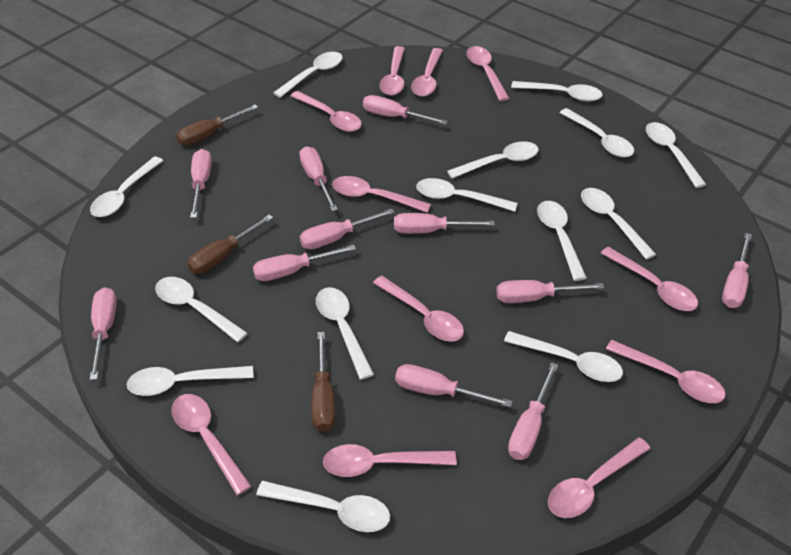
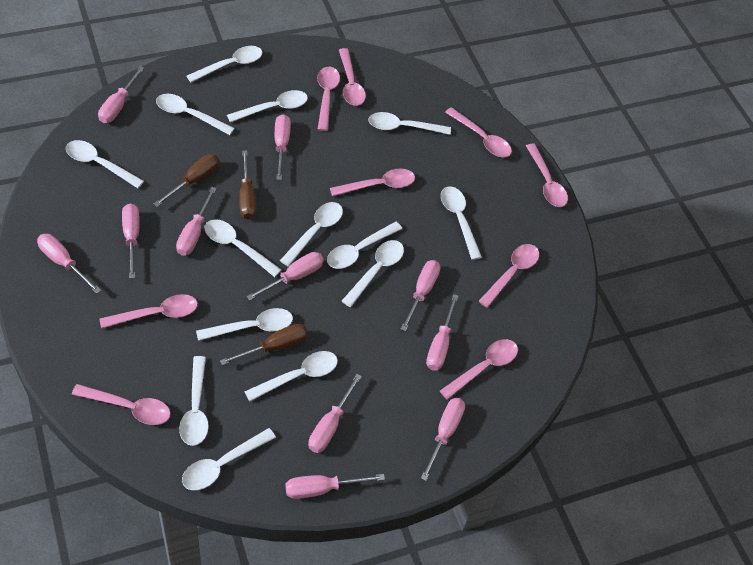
pink spoon: [171,394,252,495] [290,91,362,132] [323,444,457,477] [332,176,431,213] [373,276,464,342] [379,46,405,96] [411,48,443,96] [466,46,510,101] [548,437,651,518] [601,247,698,311] [606,340,726,403] = 11 -> [72,384,171,425] [100,294,198,329] [317,67,340,131] [330,168,415,197] [339,48,366,106] [440,339,518,400] [445,107,512,157] [479,244,539,308] [526,143,568,207] = 9

